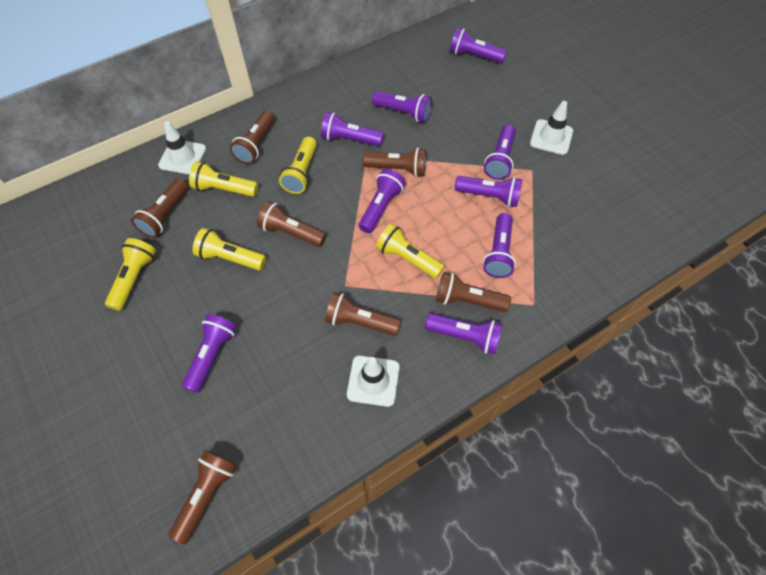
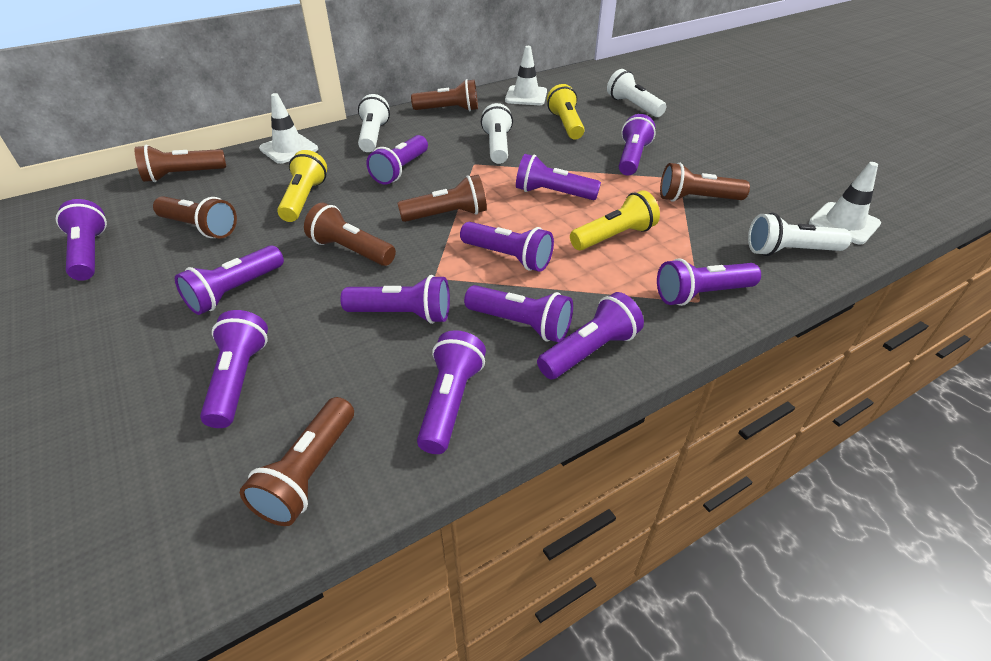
purple flashlight: [182,314,237,393] [321,112,384,146] [359,169,406,233] [372,91,432,123] [425,313,503,355] [449,28,507,63] [455,176,523,207] [483,213,516,278] [484,125,516,180] = 9 -> [56,199,107,281] [175,245,284,315] [200,310,268,428] [340,275,450,324] [366,135,428,185] [417,330,486,454] [460,222,554,272] [464,285,573,342] [516,154,601,200] [537,292,644,379] [619,114,656,176] [657,258,761,306] = 12
white flashlight: none = 0 -> [358,94,390,152] [481,103,513,164] [607,69,666,117] [748,213,851,256] = 4
yellow flashlight: [105,238,156,311] [189,161,258,197] [193,228,266,271] [279,137,317,194] [376,223,445,279] = 5 -> [277,150,327,222] [547,84,585,140] [570,190,660,251] = 3

